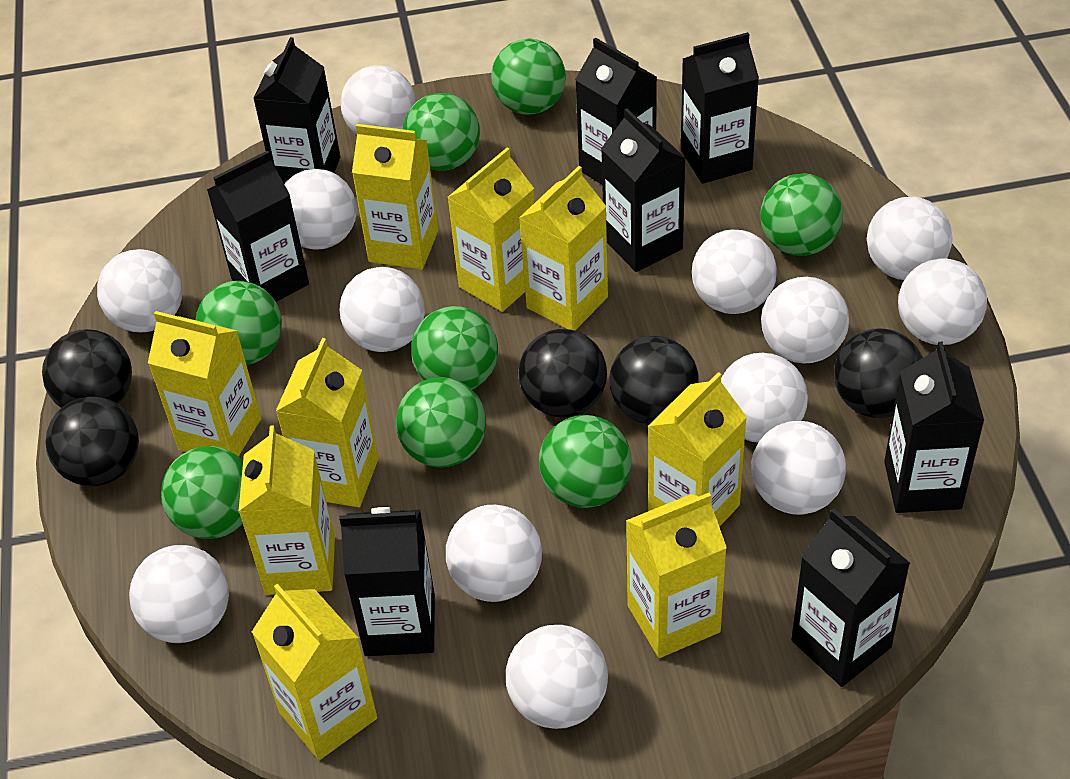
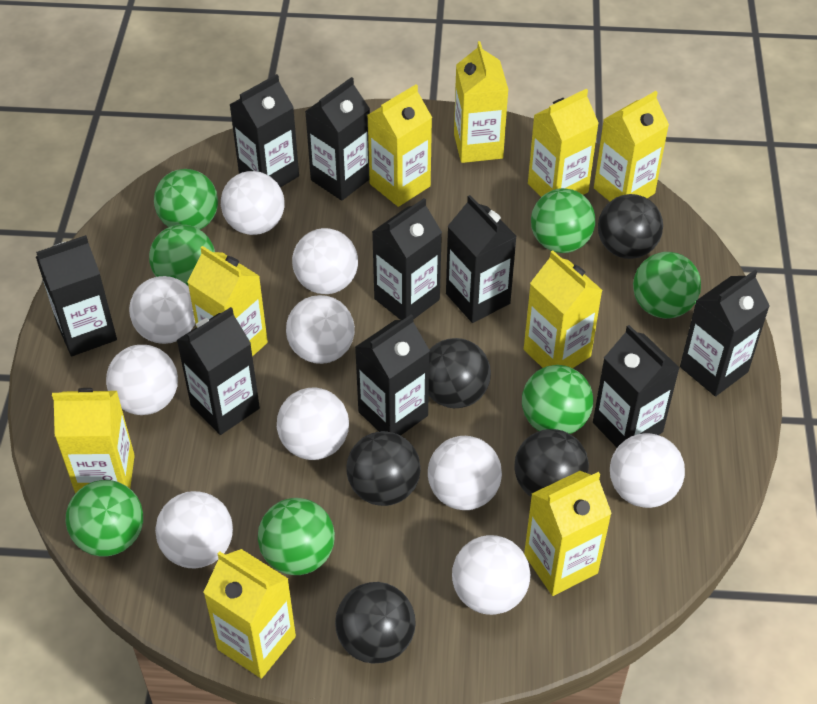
black carton: [207,151,309,302] [253,37,340,184] [339,507,435,656] [575,37,657,185] [601,109,685,272] [681,32,759,184] [792,508,910,687] [884,342,984,513] = 8 -> [36,235,117,356] [177,307,260,435] [229,74,299,187] [305,77,370,200] [355,314,430,436] [372,198,442,320] [446,195,517,323] [593,325,680,447] [680,270,770,396] = 9
green ball: [161,446,243,539] [196,281,282,365] [396,377,486,468] [403,93,480,171] [411,306,498,389] [491,39,566,115] [539,415,632,508] [760,173,843,256] = 8 -> [66,480,143,556] [149,225,215,287] [154,169,218,230] [258,498,335,575] [522,365,594,434] [531,188,595,253] [633,252,701,319] = 7
white ball: [97,249,182,333] [129,545,229,643] [284,169,357,249] [340,65,416,135] [340,267,425,352] [446,505,542,602] [506,625,608,729] [692,230,777,314] [721,353,808,443] [751,421,846,515] [761,277,849,364] [867,197,952,280] [898,259,987,345] = 13 -> [106,345,178,415] [129,276,195,344] [155,491,233,568] [221,171,285,235] [277,387,349,460] [286,295,355,364] [292,228,358,294] [428,436,502,510] [452,535,531,615] [610,433,685,508] = 10

